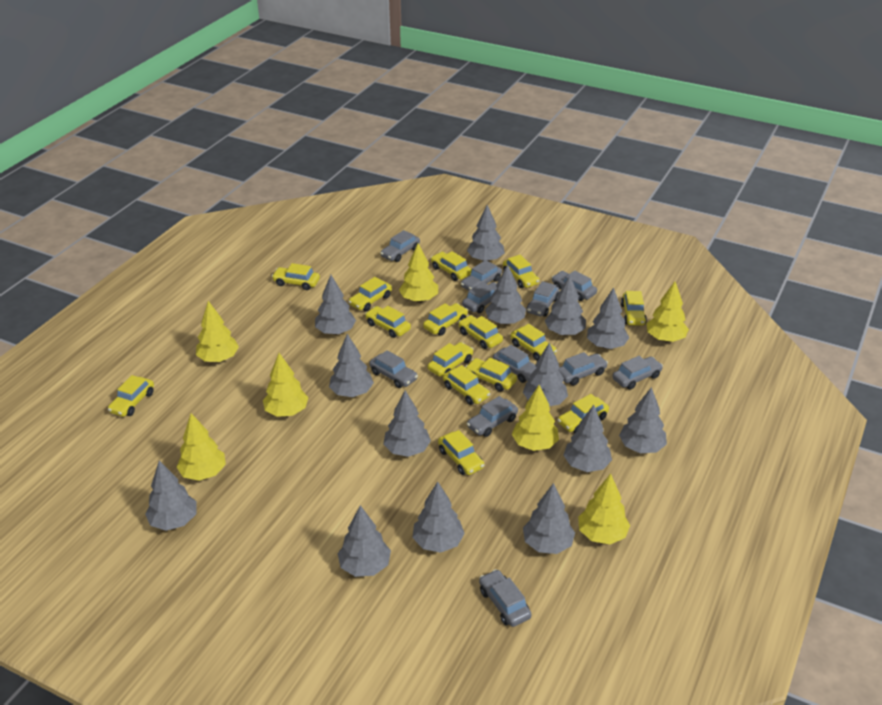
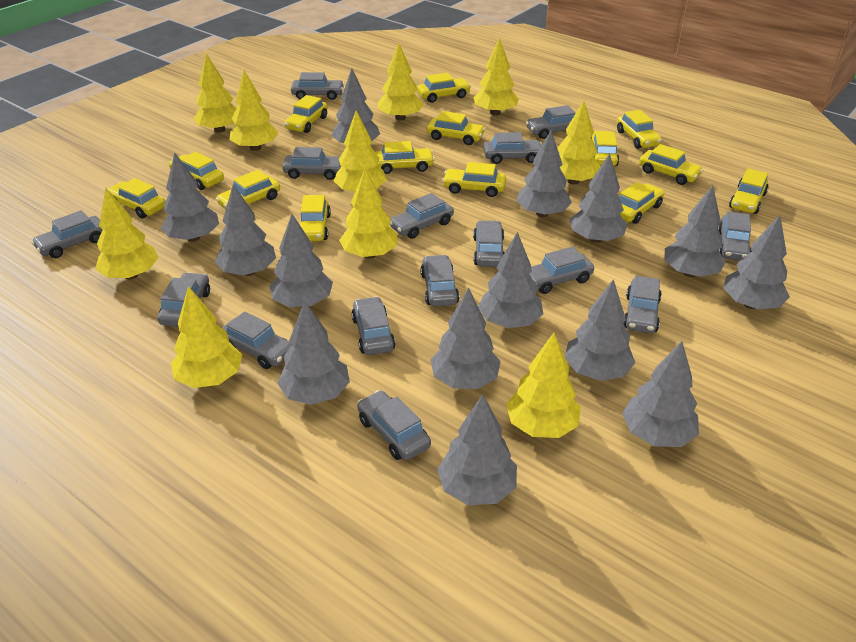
grey car: [369,350,418,388] [380,230,420,262] [461,260,502,291] [462,282,497,313] [467,396,518,437] [479,569,532,627] [493,345,536,383] [527,281,559,317] [552,270,597,301] [558,352,608,386] [612,356,663,390] = 11 -> [31,210,103,258] [157,272,210,327] [222,312,292,369] [282,147,342,180] [291,72,344,100] [352,296,395,355] [357,390,431,460] [390,193,454,239] [420,255,459,306] [473,220,505,267] [483,132,542,164] [526,105,576,139] [529,247,594,294] [624,276,662,333] [717,212,752,261] = 15
yellow car: [108,375,154,417] [272,263,320,290] [348,277,392,311] [365,306,411,338] [423,303,468,336] [428,342,474,377] [431,251,472,281] [438,430,484,475] [443,365,490,405] [458,315,503,349] [465,358,517,392] [503,255,540,288] [510,324,557,361] [557,394,609,433] [621,291,647,325] = 15 -> [108,178,165,219] [169,152,224,190] [216,170,280,209] [284,95,328,133] [300,195,331,241] [375,141,435,174] [417,73,471,103] [427,111,486,145] [442,162,506,197] [591,131,619,166] [617,110,662,149] [619,182,664,224] [639,144,703,185] [729,168,769,214] = 14
yellow tree: [176,413,226,481] [196,301,239,362] [263,353,309,417] [399,244,438,302] [512,385,559,451] [578,474,630,544] [646,282,689,342] = 7 -> [95,188,159,279] [171,286,242,388] [193,53,237,133] [229,70,278,151] [334,111,387,191] [339,168,397,259] [378,43,423,121] [473,38,519,116] [506,333,581,438] [557,100,601,185] = 10

